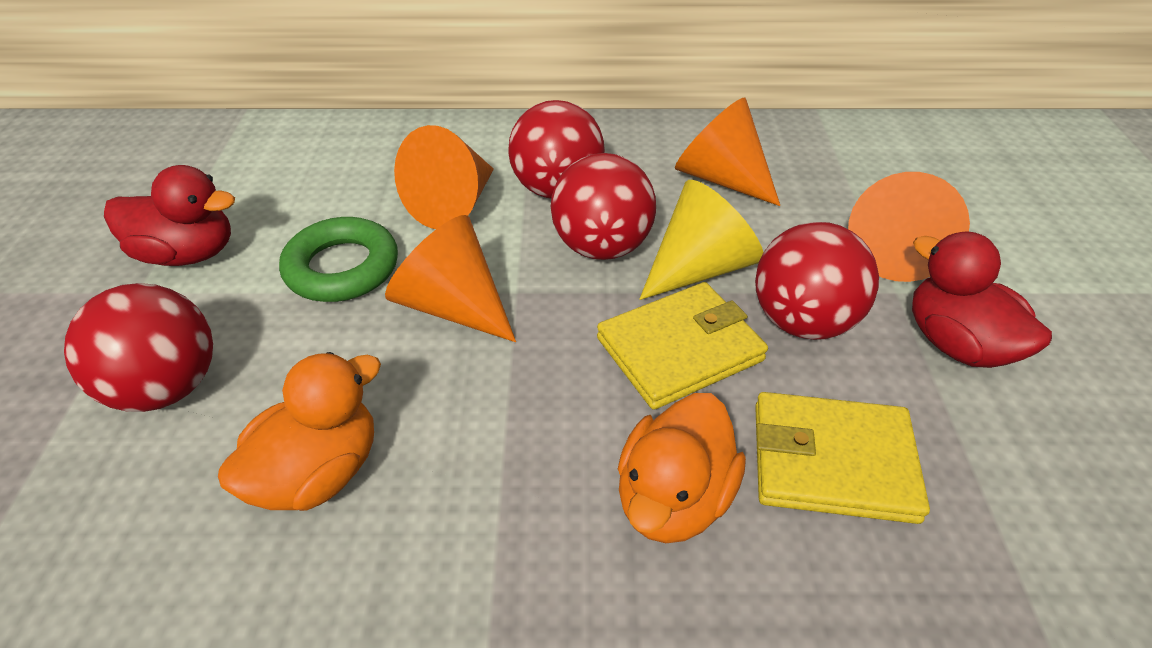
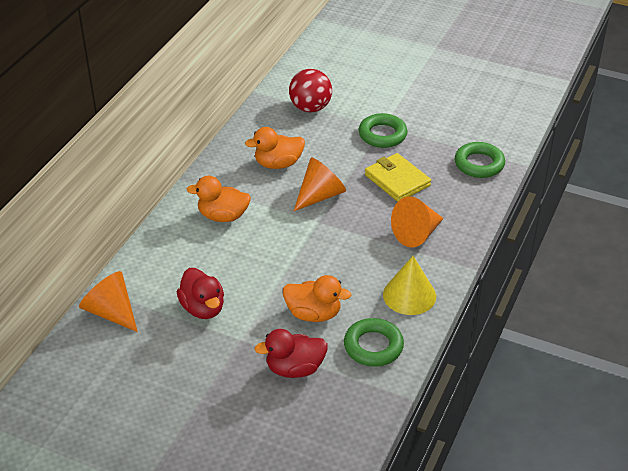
green ring: [279,217,398,302] = 1 -> [344,318,404,367] [359,113,407,148] [455,142,505,178] = 3
orange cone: [385,215,516,342] [394,125,494,229] [675,98,780,206] [848,172,970,282] = 4 -> [79,271,138,332] [294,158,346,211] [391,196,444,248] = 3
orange duck: [218,352,381,511] [618,393,746,543] = 2 -> [187,176,251,222] [245,127,305,169] [283,275,351,322] = 3
red ball: [64,283,213,412] [508,100,605,198] [551,153,656,260] [755,222,879,340] = 4 -> [289,69,332,112] = 1
yellow wallet: [597,282,768,410] [755,392,930,524] = 2 -> [365,153,431,202] = 1

